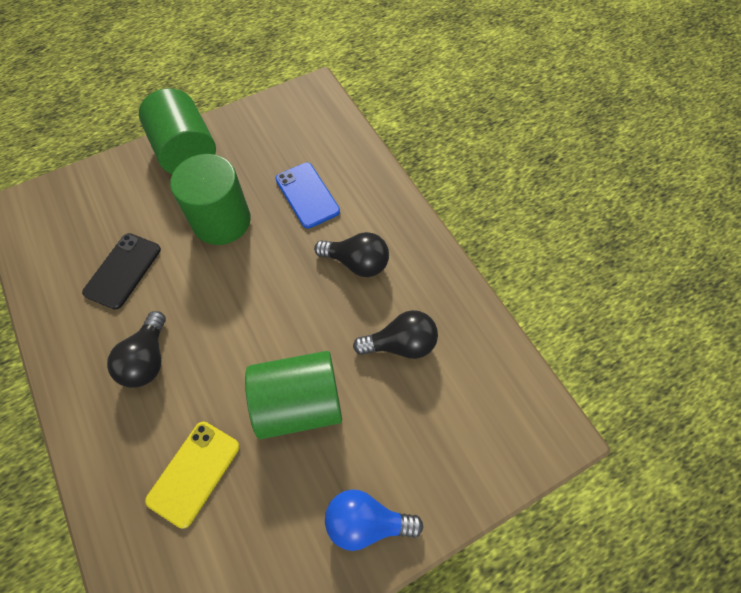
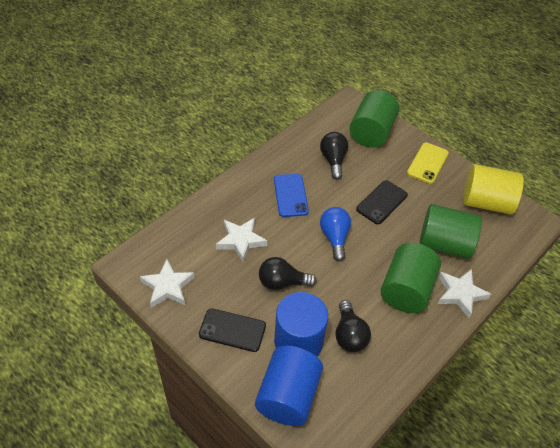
black phone: [82,233,161,310] = 1 -> [199,308,266,352] [356,180,408,224] = 2
blue cylinder: none = 0 -> [255,346,323,426] [274,292,328,356] = 2
white star: none = 0 -> [140,259,195,308] [216,218,267,262] [438,269,491,318] = 3
yellow cylinder: none = 0 -> [463,164,524,215] = 1

